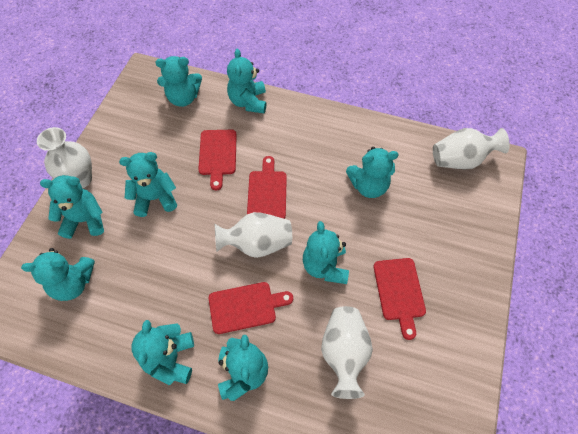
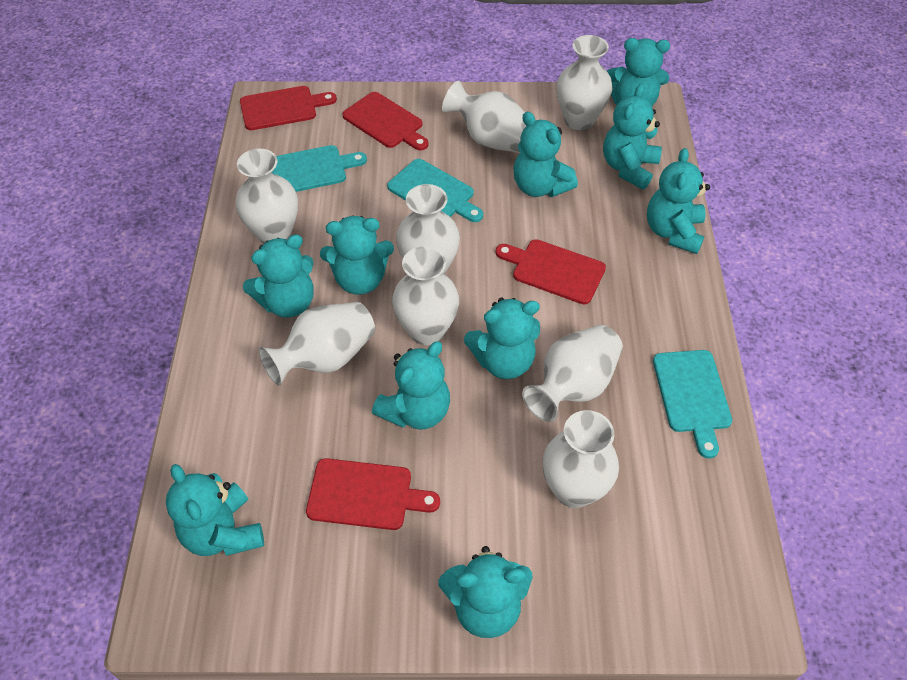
turquoise cutting board: none = 0 -> [272,145,367,192] [387,159,483,222] [653,350,732,459] = 3
turquoise teddy bear: [21,248,95,301] [40,175,104,239] [119,152,177,217] [132,320,194,385] [156,56,202,107] [218,335,268,401] [227,49,266,113] [303,221,349,284] [346,147,399,198] = 9 -> [166,464,264,556] [243,235,314,318] [320,216,394,294] [372,341,450,430] [438,546,532,638] [464,298,540,379] [514,112,578,197] [603,84,662,190] [607,38,670,106] [647,148,710,254] = 10
white vase: [37,127,92,188] [215,212,292,258] [321,306,373,399] [433,128,510,169] = 4 -> [236,149,298,244] [259,302,375,386] [392,246,459,345] [396,184,460,275] [442,81,526,153] [522,325,623,422] [543,410,619,508] [557,35,613,130] = 8

